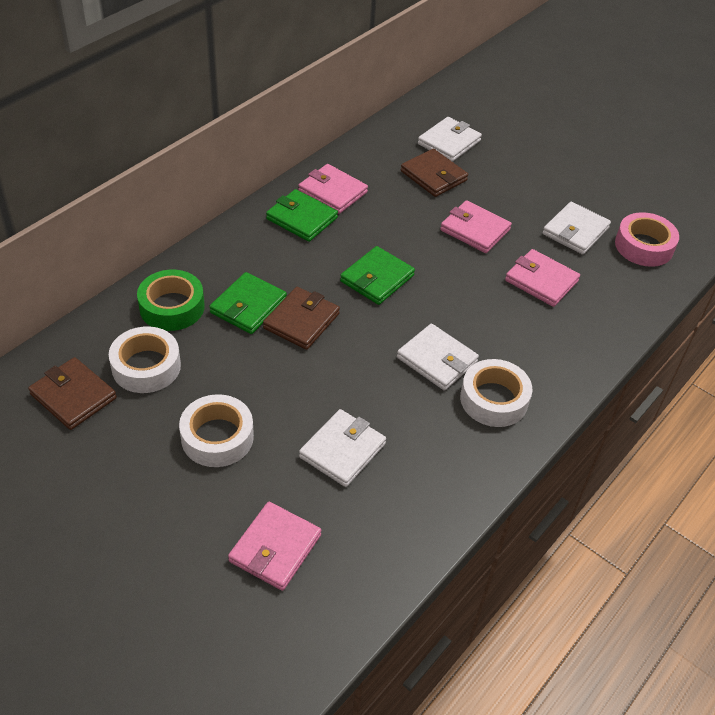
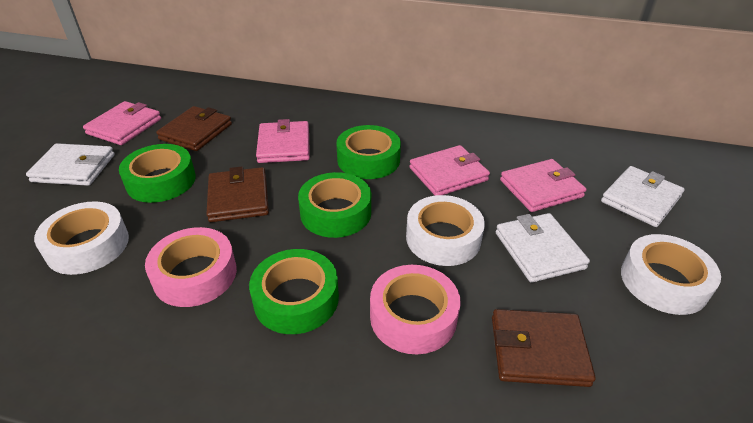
green tape: [137,270,205,331] = 1 -> [119,144,196,203] [249,249,339,334] [298,172,371,238] [336,125,401,179] = 4
green wallet: [209,272,287,334] [266,189,338,242] [340,246,415,305] = 3 -> none = 0
pink tape: [615,212,679,267] = 1 -> [145,227,237,307] [370,265,461,354] = 2
white wallet: [299,409,386,487] [397,324,479,390] [418,117,482,162] [543,202,611,255] = 4 -> [26,143,115,186] [496,213,590,283] [601,166,684,227] = 3

